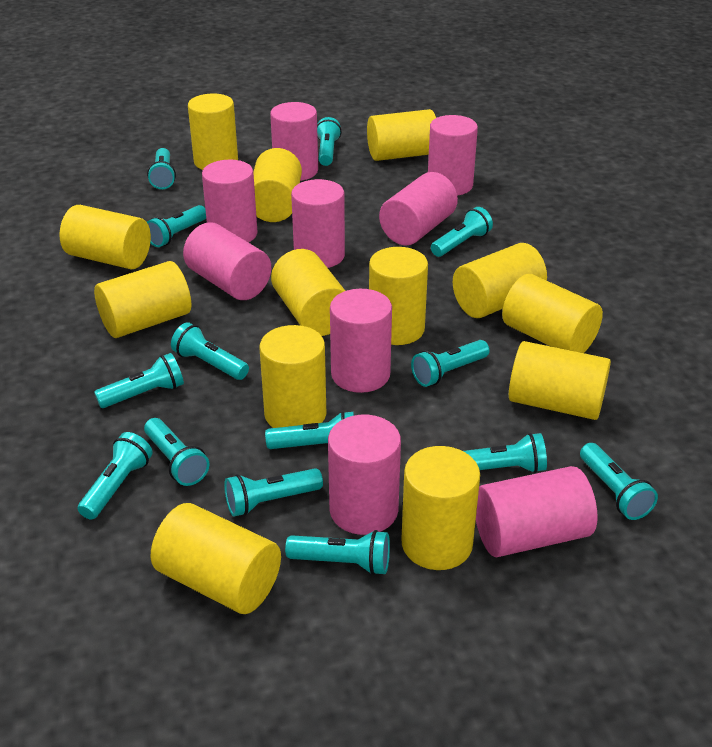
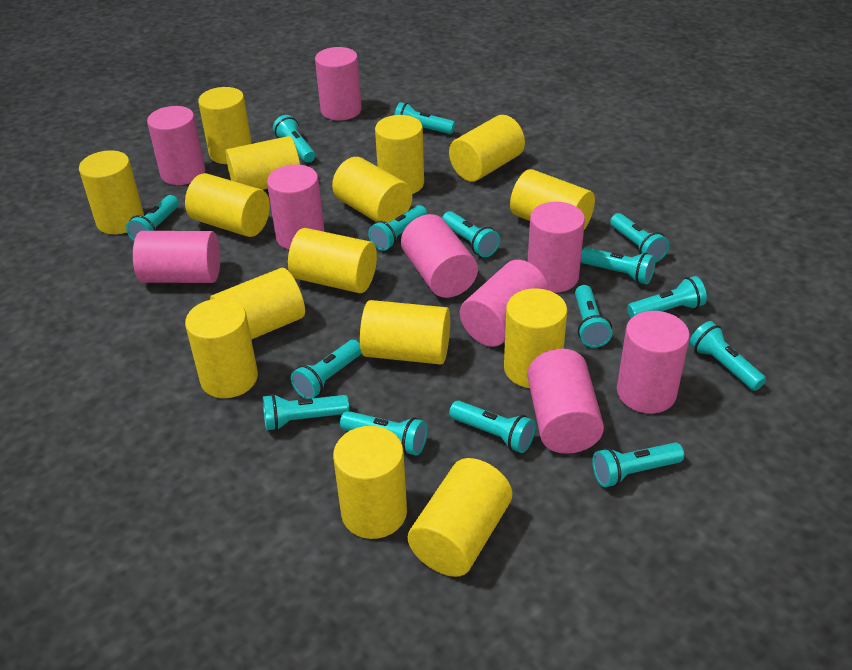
turquoise flashlight: [78,432,153,520] [94,353,184,408] [144,418,209,486] [147,148,176,189] [147,205,206,247] [171,322,249,380] [224,468,323,517] [265,411,354,449] [285,530,390,575] [317,117,342,166] [411,340,490,387] [431,207,493,257] [463,433,547,473] [580,443,658,520] = 14 -> [126,195,179,241] [263,394,349,431] [273,115,315,163] [291,340,361,399] [340,411,427,455] [368,205,427,251] [394,102,455,134] [442,211,500,257] [449,400,535,453] [575,285,612,347] [581,247,655,284] [592,443,684,487] [610,213,669,262] [627,276,707,318] [689,321,766,391] = 15
yellow cylinder: [59,205,151,270] [94,261,191,338] [151,503,281,614] [188,93,238,170] [253,148,302,222] [259,325,326,428] [271,249,345,336] [367,109,436,161] [369,247,428,345] [401,446,480,570] [453,243,547,318] [502,274,603,353] [509,341,611,420] = 13 -> [79,150,144,234] [185,173,270,237] [185,298,258,398] [198,87,252,164] [210,268,305,340] [225,136,300,190] [288,228,377,293] [332,157,412,222] [333,426,407,539] [360,300,450,365] [375,115,424,194] [408,458,512,577] [449,115,525,182] [504,288,567,388] [510,169,595,230] = 15

